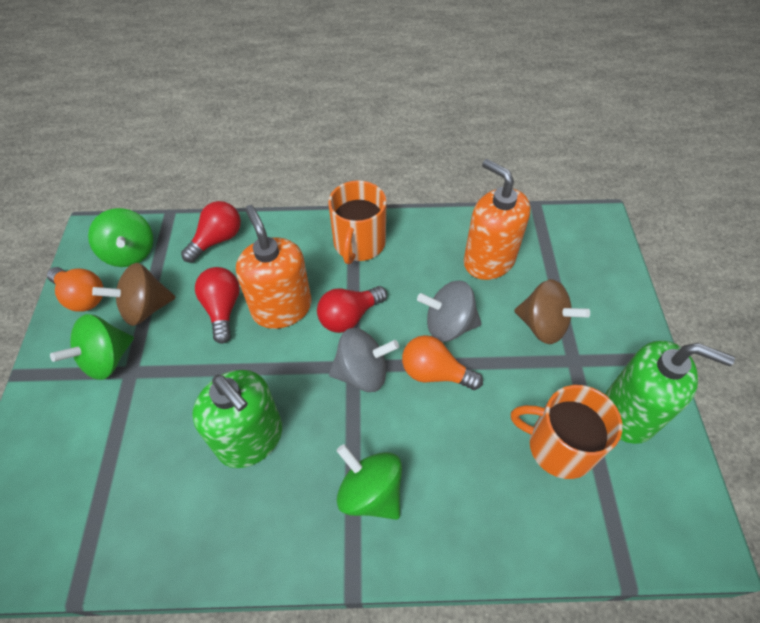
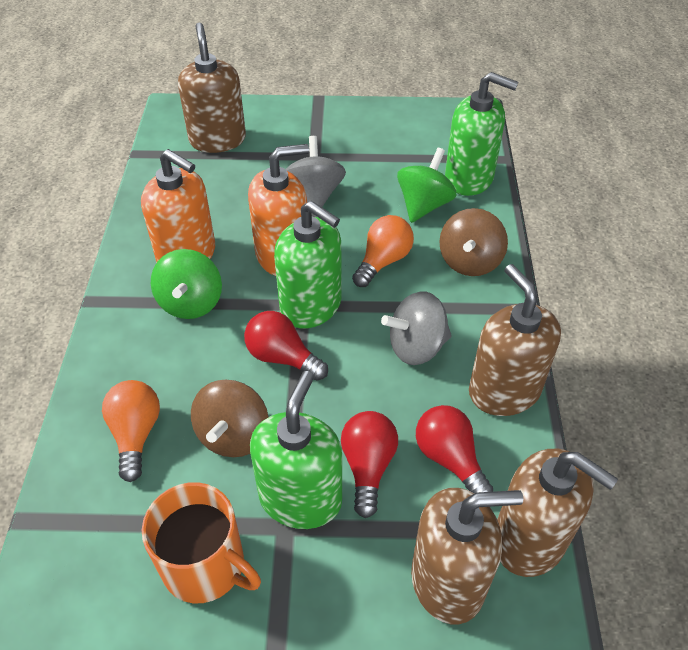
brown soap dispenser: none = 0 -> [178,23,246,153] [411,488,523,624] [469,264,561,416] [497,449,618,577] = 4
green soap dispenser: [192,370,282,468] [605,341,735,444] = 2 -> [250,371,342,529] [274,201,342,329] [445,72,518,196] = 3
green spinning top: [50,314,134,380] [88,208,153,267] [337,444,402,520] = 3 -> [151,249,222,319] [397,148,456,223] = 2
orange mug: [328,180,386,264] [511,385,623,479] = 2 -> [142,482,261,603] = 1

